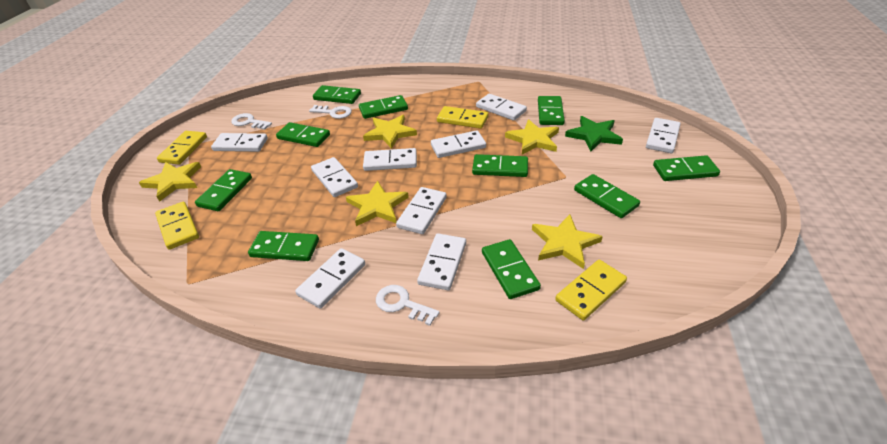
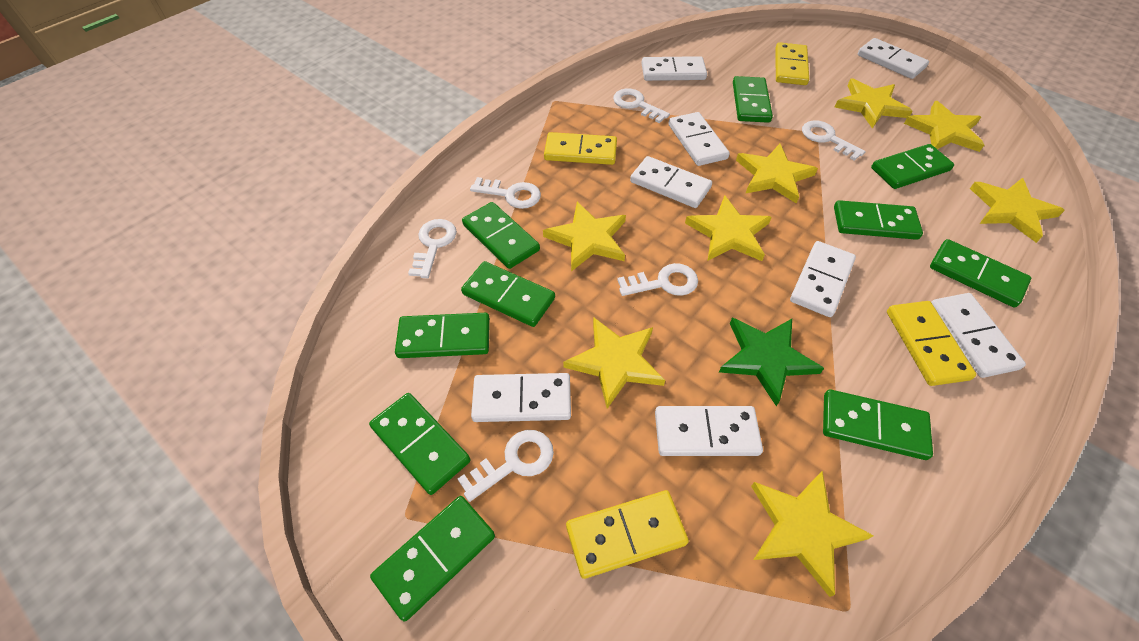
white domino: [211,133,268,152] [295,248,365,309] [311,157,358,197] [363,148,417,171] [396,187,447,234] [417,233,466,290] [431,130,486,158] [476,94,527,121] [646,118,681,153] = 9 -> [471,373,571,422] [630,156,712,208] [642,56,707,81] [655,406,763,456] [668,112,730,166] [790,241,856,317] [858,38,929,79] [931,293,1026,378] = 8
white key: [231,113,272,130] [309,105,352,119] [376,285,440,326] = 3 -> [408,219,457,278] [458,430,554,502] [470,177,541,209] [613,89,670,123] [617,263,698,296] [802,120,866,161] = 6
yellow star: [139,162,201,202] [346,181,409,226] [363,115,417,149] [505,119,559,155] [532,214,603,269] = 5 -> [543,202,626,271] [563,317,665,409] [685,195,772,261] [736,144,818,203] [751,471,874,597] [835,78,913,128] [904,101,984,152] [970,178,1065,243] = 8

